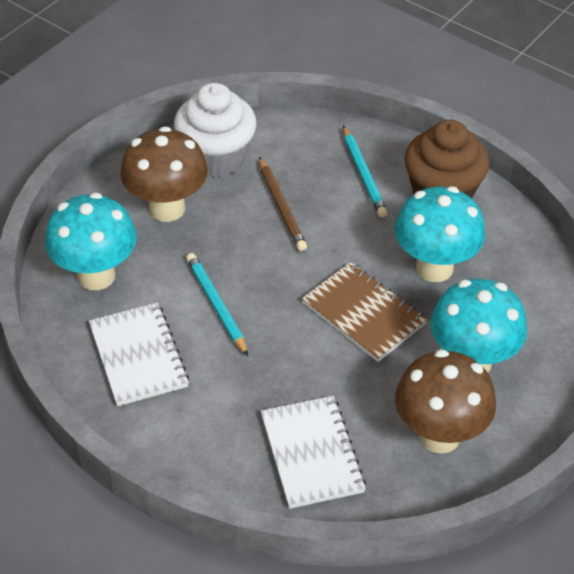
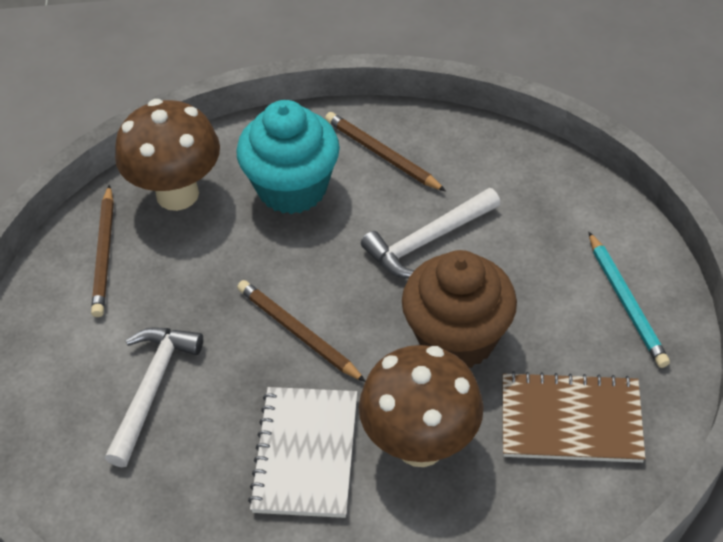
brown pencil: [259,157,307,251] = 1 -> [91,185,114,317] [237,280,366,382] [325,112,446,191] = 3
turquoise cupcake: none = 0 -> [236,100,340,214] = 1
turquoise mushroom: [45,193,137,290] [394,186,485,282] [430,279,527,373] = 3 -> none = 0
turquoise pencil: [186,253,248,356] [343,126,387,217] = 2 -> [589,232,670,368] = 1
white cupcake: [174,83,257,177] = 1 -> none = 0
white hammer: none = 0 -> [105,328,203,467] [361,188,501,278] = 2
white notebook: [89,302,189,406] [261,396,366,509] = 2 -> [248,387,357,518] = 1

